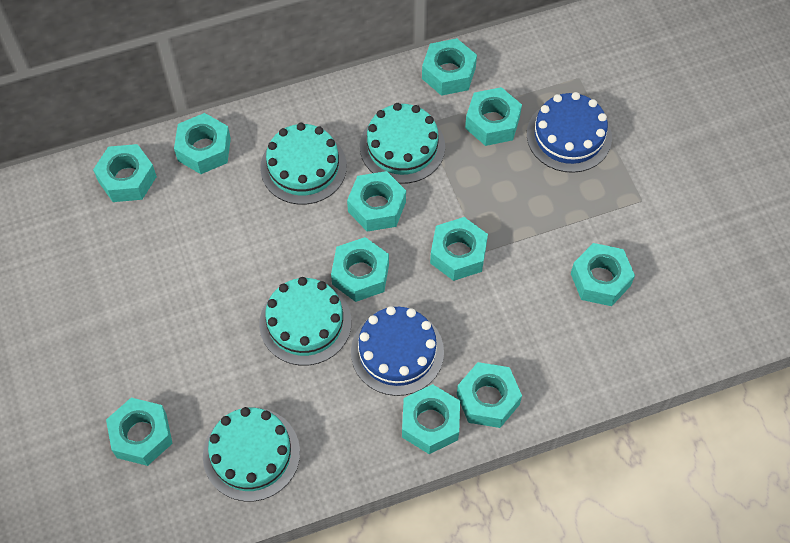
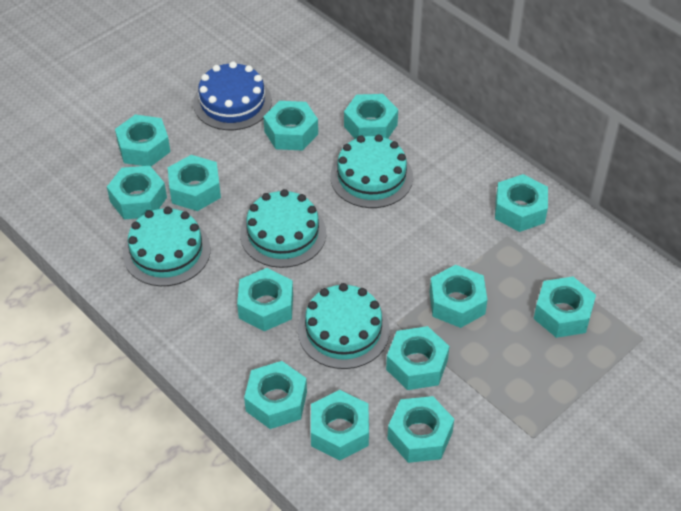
blue cake: [351,306,444,396] [527,92,612,173] = 2 -> [193,61,272,130] = 1
turquoise nut: [93,144,157,202] [106,398,173,466] [174,113,231,174] [331,237,389,302] [347,171,406,232] [402,384,460,454] [422,38,477,96] [430,217,488,281] [457,362,522,428] [465,87,522,146] [571,243,635,306] = 11 -> [107,166,167,219] [115,114,170,166] [168,155,221,211] [237,268,293,331] [244,361,307,429] [263,101,318,151] [311,390,369,460] [344,94,398,139] [386,326,450,390] [387,396,454,463] [430,265,487,328] [495,174,548,232] [534,277,596,338] = 13

